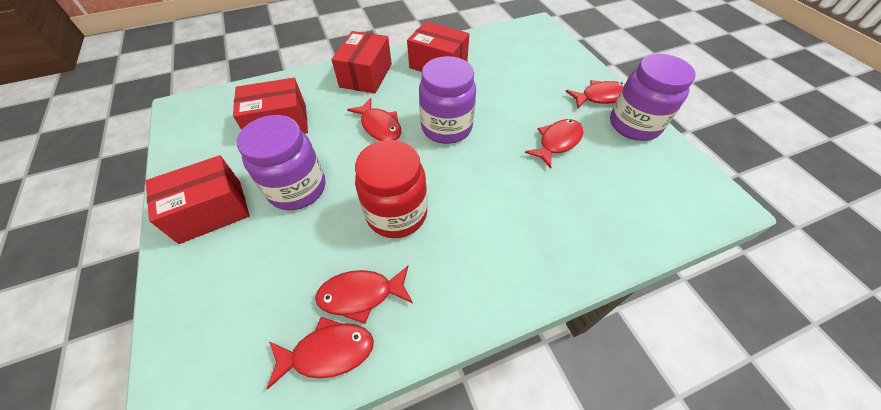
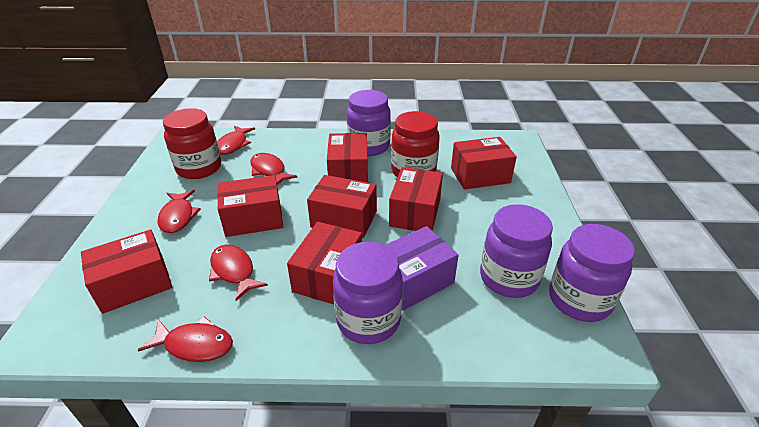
purple box: none = 0 -> [385,226,458,311] = 1
purple jar: [237,115,325,210] [419,56,476,144] [610,54,696,141] = 3 -> [333,242,403,344] [347,90,391,156] [480,204,553,298] [549,224,635,322] = 4
red box: [146,155,250,244] [233,78,308,134] [331,31,392,94] [407,21,469,72] = 4 -> [81,229,173,314] [218,175,283,237] [287,222,362,304] [307,175,377,238] [327,133,368,182] [389,167,443,231] [451,137,517,190] = 7
red jar: [355,140,428,238] = 1 -> [163,108,221,179] [391,111,440,178] = 2

